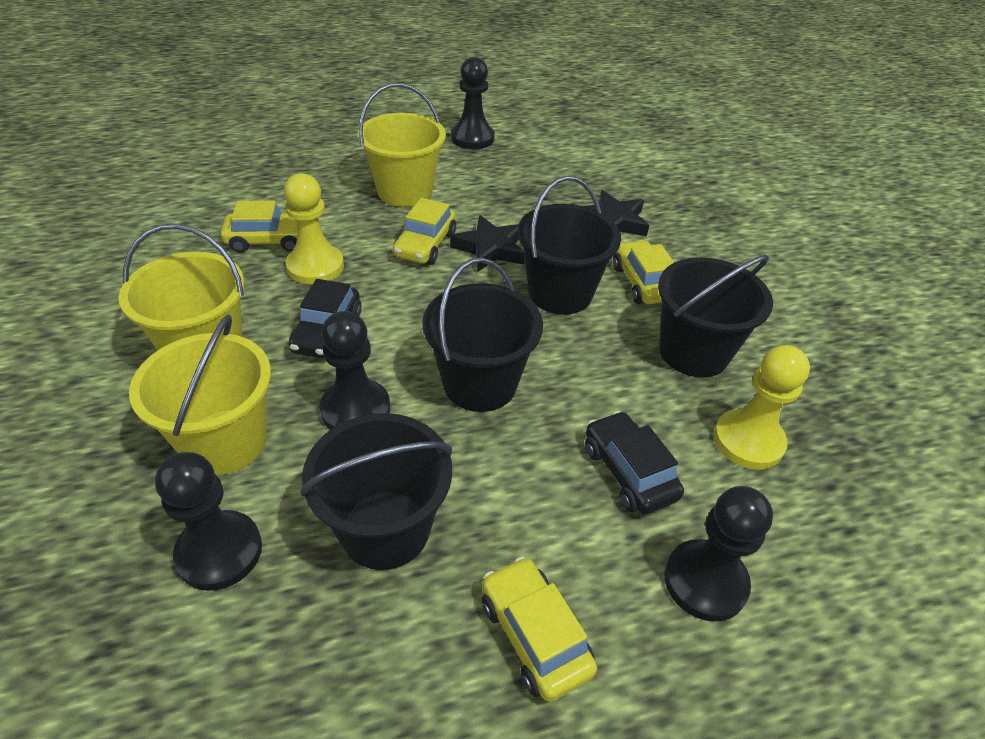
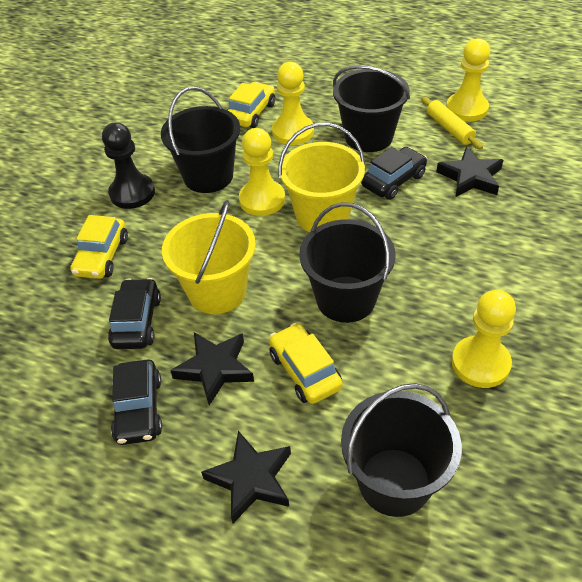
black car: [289,279,362,359] [585,411,684,514] = 2 -> [108,278,161,349] [111,359,162,445] [361,147,427,200] = 3
black pawn: [155,452,262,591] [320,311,390,430] [451,57,495,149] [664,486,773,622] = 4 -> [102,122,155,209] = 1
black star: [450,215,524,272] [584,190,649,237] = 2 -> [170,332,254,405] [201,431,291,523] [436,147,503,197] = 3
yellow bucket: [119,224,244,350] [129,315,271,475] [358,83,446,207] = 3 -> [162,200,256,314] [278,123,365,232] = 2
yellow car: [221,201,298,253] [393,198,456,265] [482,557,597,702] [613,240,674,304] = 4 -> [71,215,128,279] [227,82,275,128] [269,323,343,404] = 3
yellow pawn: [284,173,344,285] [714,345,810,470] = 2 -> [239,128,285,216] [272,62,314,145] [446,38,490,122] [452,290,516,388] = 4
yellow rolling pin: none = 0 -> [421,97,483,149] = 1

